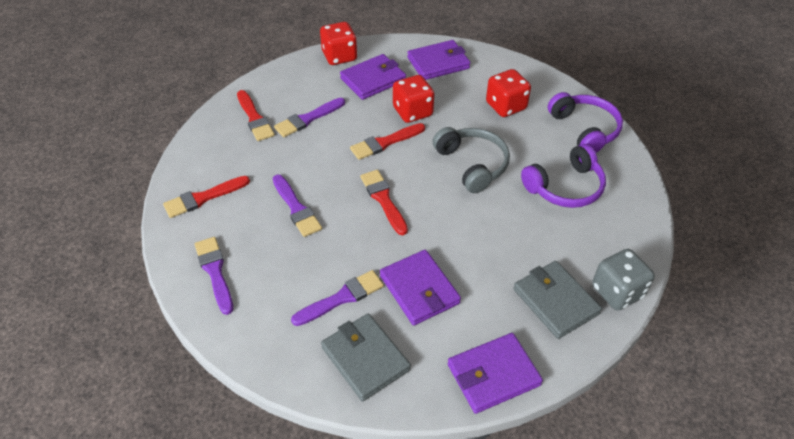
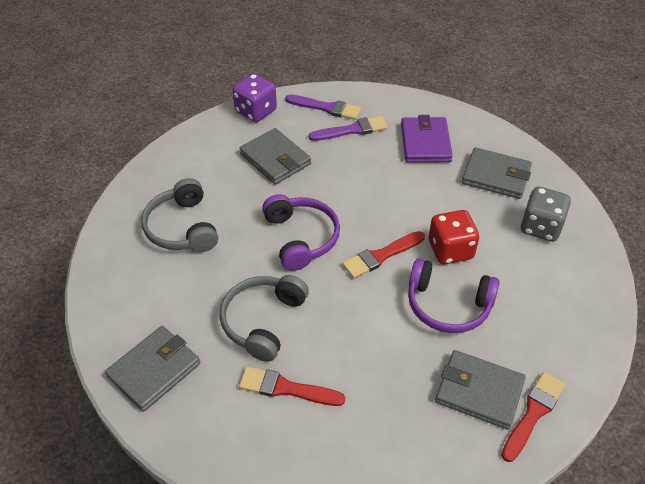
grey headphones: [433,127,510,193] = 1 -> [141,178,218,252] [220,275,309,362] = 2
grey wallet: [321,313,411,401] [513,261,602,339] = 2 -> [105,326,200,412] [240,128,311,185] [435,350,526,430] [462,147,532,199] = 4
purple brush: [195,237,233,315] [273,175,322,237] [274,98,345,137] [291,270,384,326] = 4 -> [285,95,361,120] [309,116,388,141] = 2
purple dice: none = 0 -> [233,73,277,122] = 1
purple wallet: [340,54,406,100] [380,250,461,326] [407,40,470,80] [448,333,543,414] = 4 -> [401,115,453,163] = 1
red brush: [163,176,250,218] [237,90,275,141] [350,123,425,160] [360,170,408,235] = 4 -> [239,366,345,406] [342,231,425,279] [501,372,566,462] = 3
red dice: [320,22,357,65] [393,75,434,123] [486,69,531,117] = 3 -> [429,210,479,264] = 1

